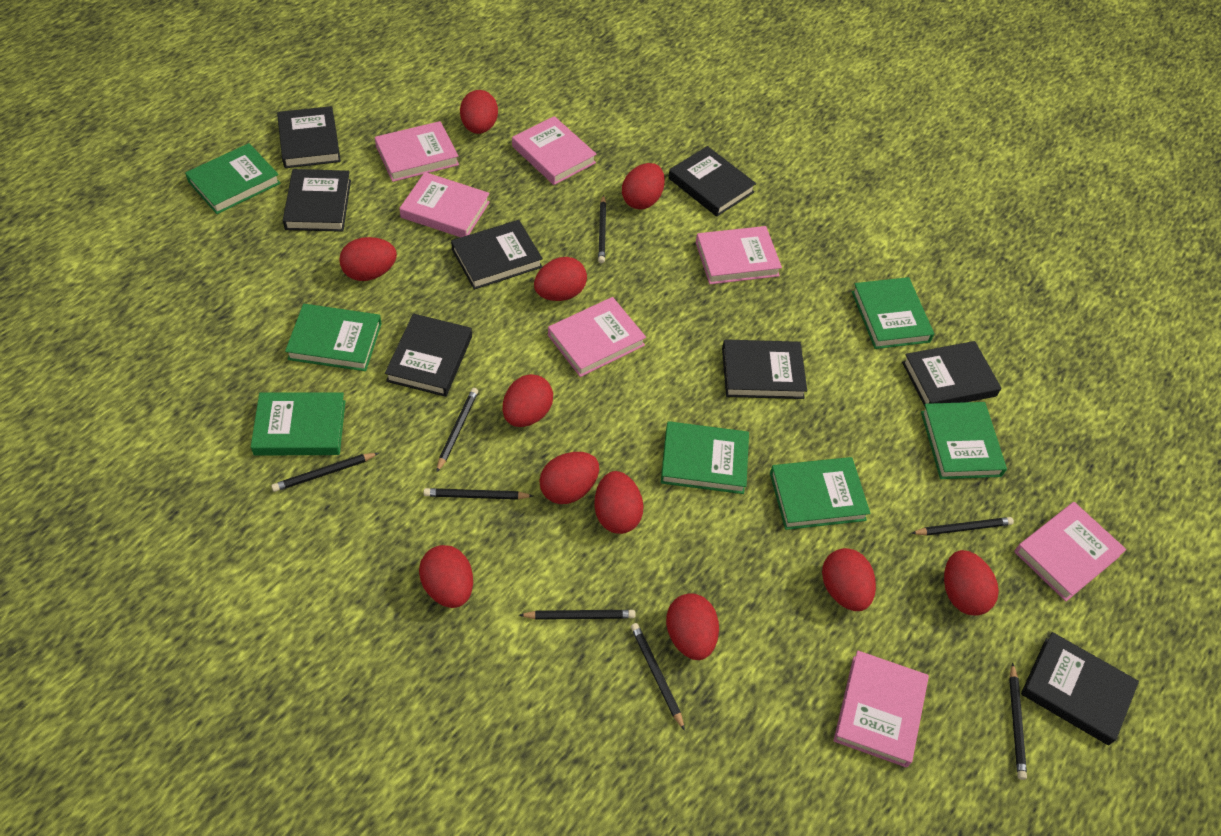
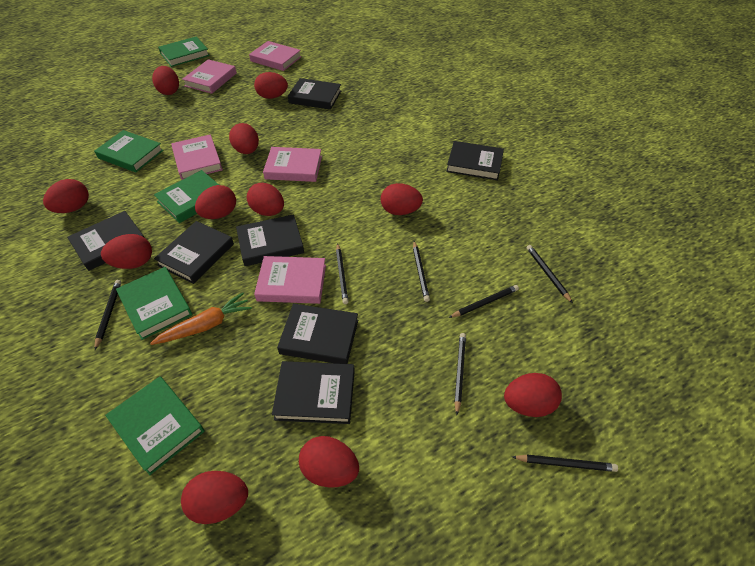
black book: [277,106,341,168] [283,169,351,232] [385,313,472,397] [451,220,543,290] [668,146,756,217] [722,339,807,399] [902,341,1001,406] [1021,632,1139,745] = 8 -> [67,211,145,271] [154,221,234,284] [236,214,304,266] [272,361,355,424] [277,304,358,364] [288,78,341,110] [446,141,504,180] = 7
black pencil: [271,453,379,492] [423,488,533,500] [436,388,478,473] [519,610,636,620] [598,195,606,263] [631,623,685,731] [911,517,1014,536] [1009,662,1027,780] = 8 -> [95,280,121,350] [336,243,349,304] [413,241,430,302] [449,285,519,318] [454,333,466,415] [512,455,618,472] [527,245,573,303] = 7
green book: [185,143,281,214] [251,392,345,456] [285,304,382,371] [661,421,749,494] [770,457,870,530] [852,277,934,349] [921,402,1007,479] = 7 -> [94,130,164,172] [105,376,205,475] [116,267,192,340] [154,170,219,223] [158,37,210,67] = 5
orange carrot: none = 0 -> [150,293,252,345] = 1
pink book: [375,121,459,182] [399,172,490,237] [512,116,597,185] [548,297,646,377] [696,226,782,284] [833,651,929,768] [1014,502,1126,601] = 7 -> [171,134,223,180] [182,59,237,94] [249,41,301,71] [254,256,326,304] [263,147,322,182] = 5

